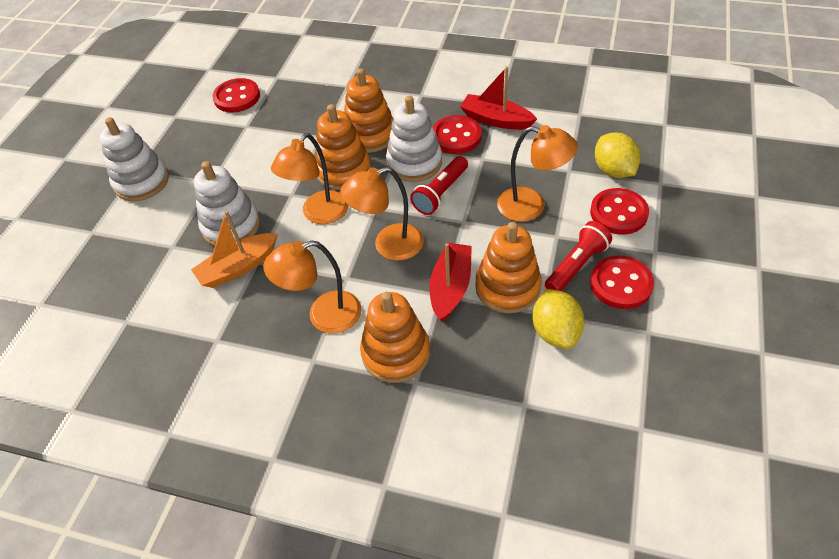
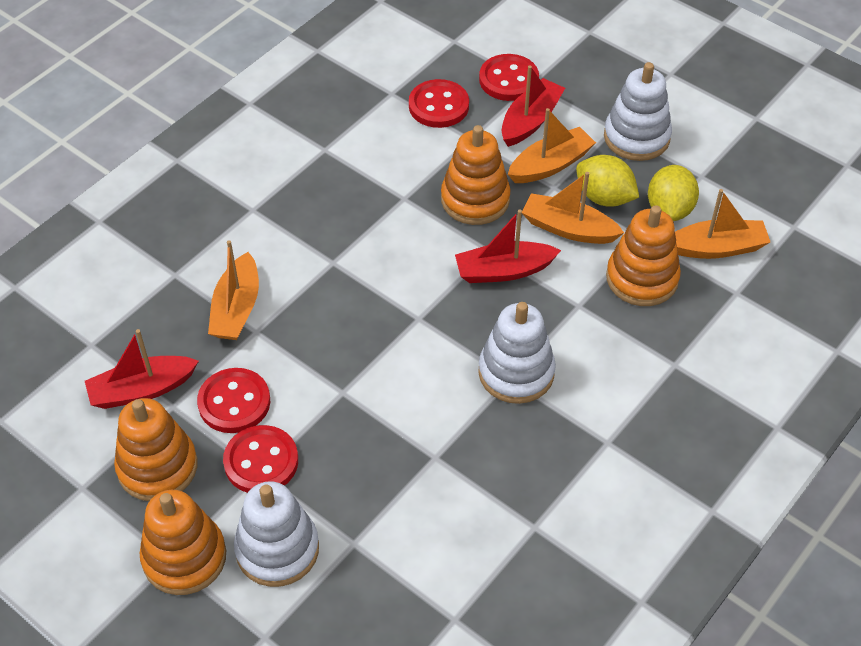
orange boat: [191,211,278,288] = 1 -> [208,240,259,340] [508,108,596,183] [522,172,624,244] [675,189,770,259] = 4
orange lamp: [263,241,361,334] [271,133,349,224] [340,167,424,261] [497,125,578,222] = 4 -> none = 0
red boat: [429,242,472,321] [460,66,537,130] = 2 -> [85,329,199,409] [455,210,561,283] [502,66,565,147] = 3
red flashlight: [410,156,468,215] [545,221,612,291] = 2 -> none = 0

